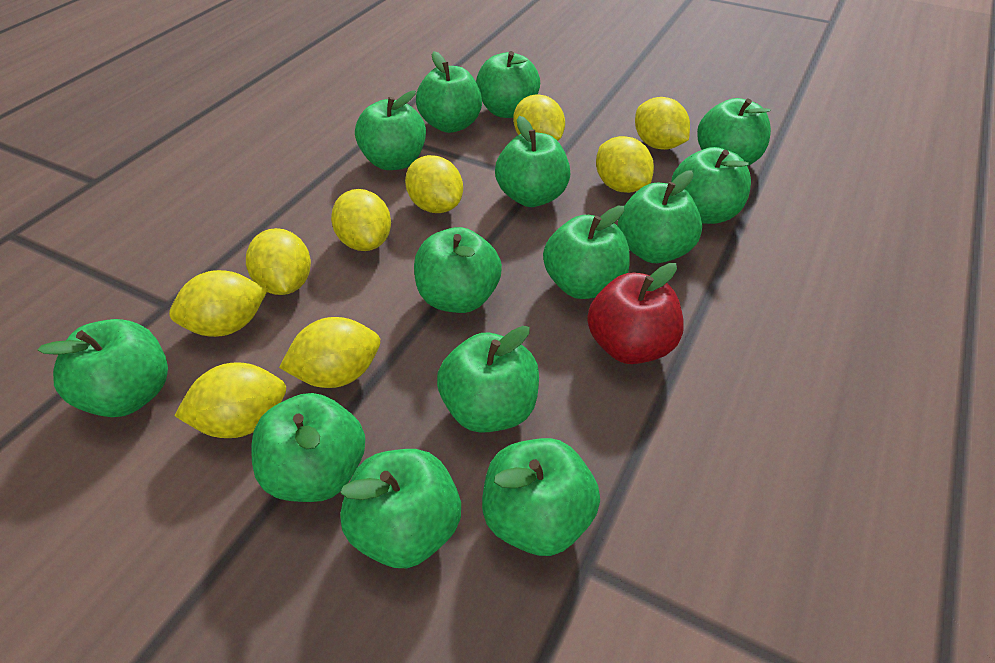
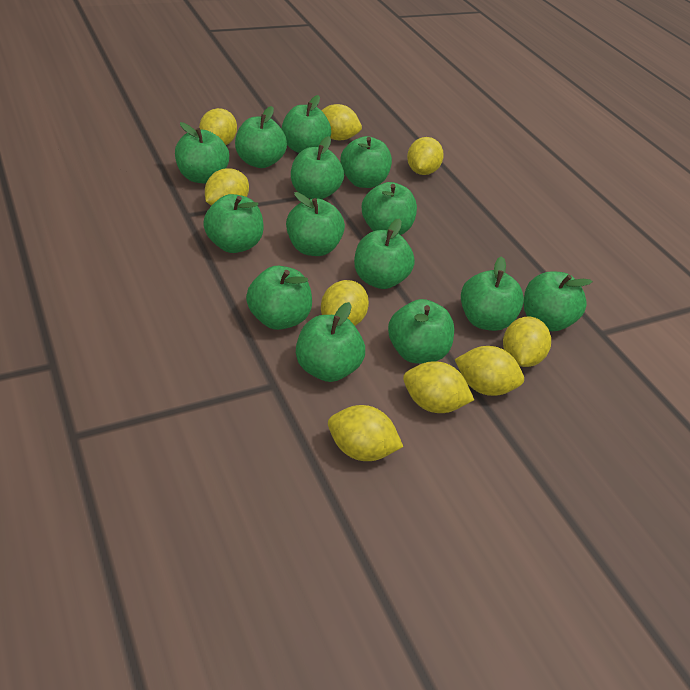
red apple: [587,263,684,364] = 1 -> none = 0

